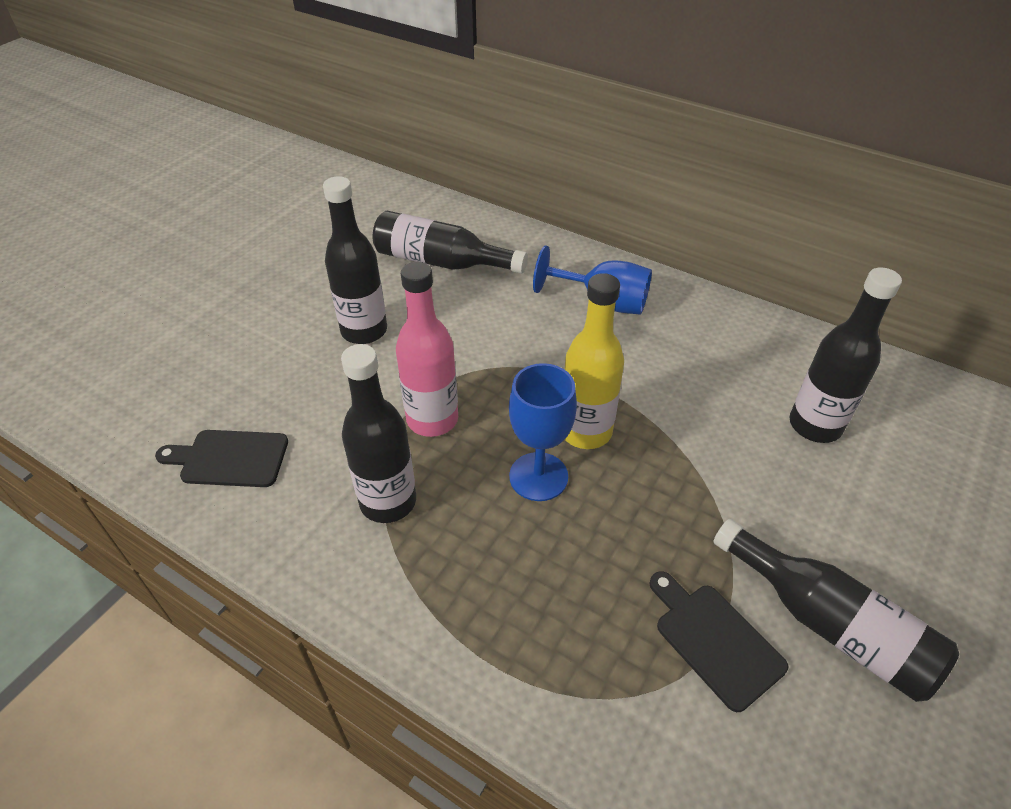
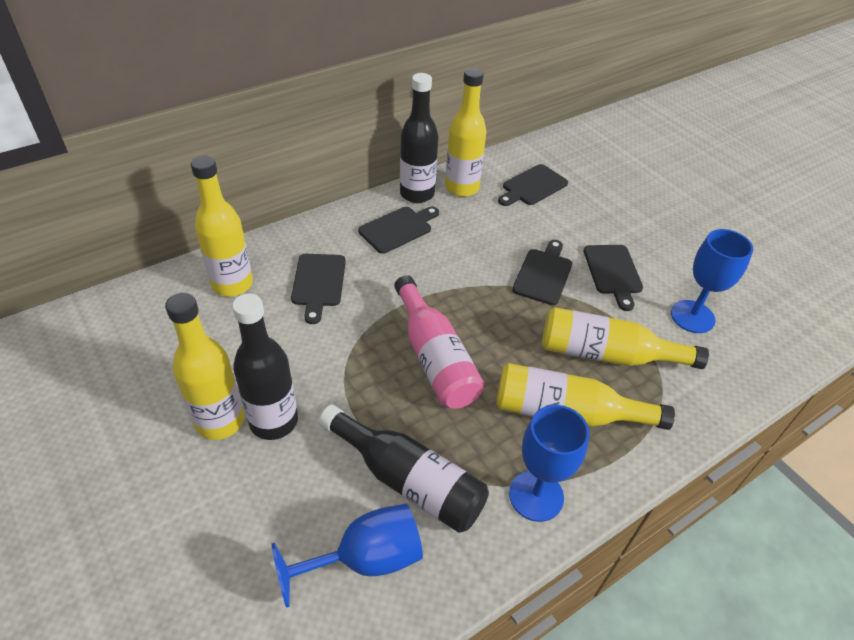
black bottle: [323,176,387,344] [341,344,416,523] [373,211,528,274] [713,519,959,702] [790,267,902,443] = 5 -> [232,293,298,440] [319,405,489,533] [400,73,438,203] = 3
black cutting board: [155,430,288,487] [649,571,788,712] = 2 -> [291,254,346,324] [358,206,439,254] [498,164,568,206] [512,240,572,305] [583,245,643,311] = 5
blue goblet: [509,363,577,501] [533,245,652,315] = 2 -> [272,504,423,608] [509,405,589,522] [671,229,753,333] = 3
yellow bottle: [565,273,624,449] = 1 -> [165,293,244,440] [191,156,253,297] [445,68,487,197] [496,363,675,430] [542,307,709,369] = 5

